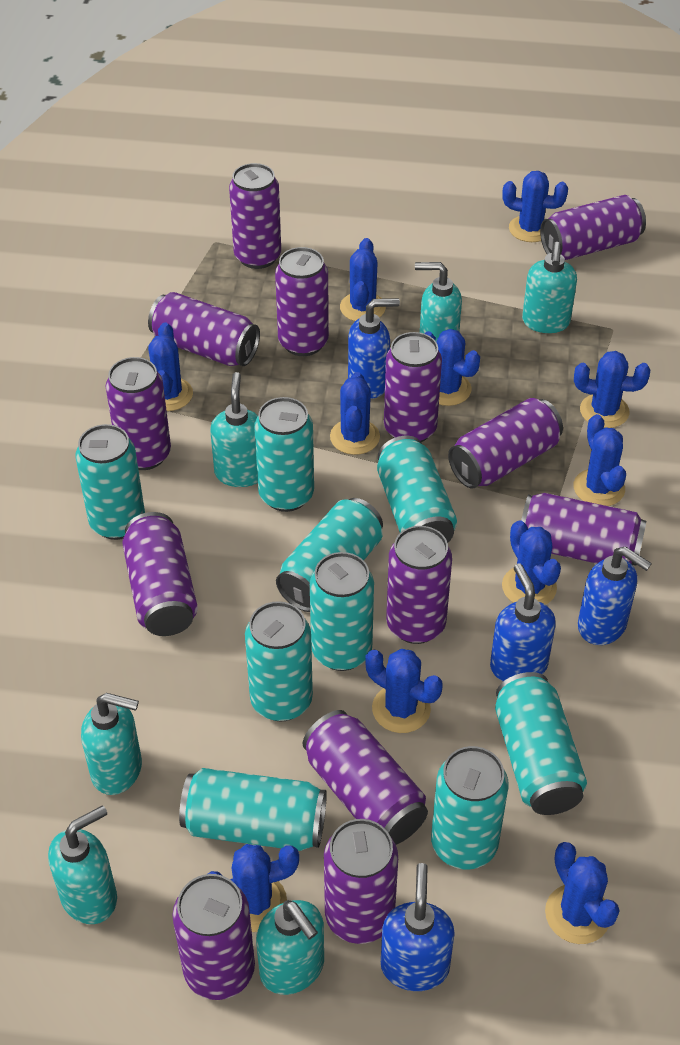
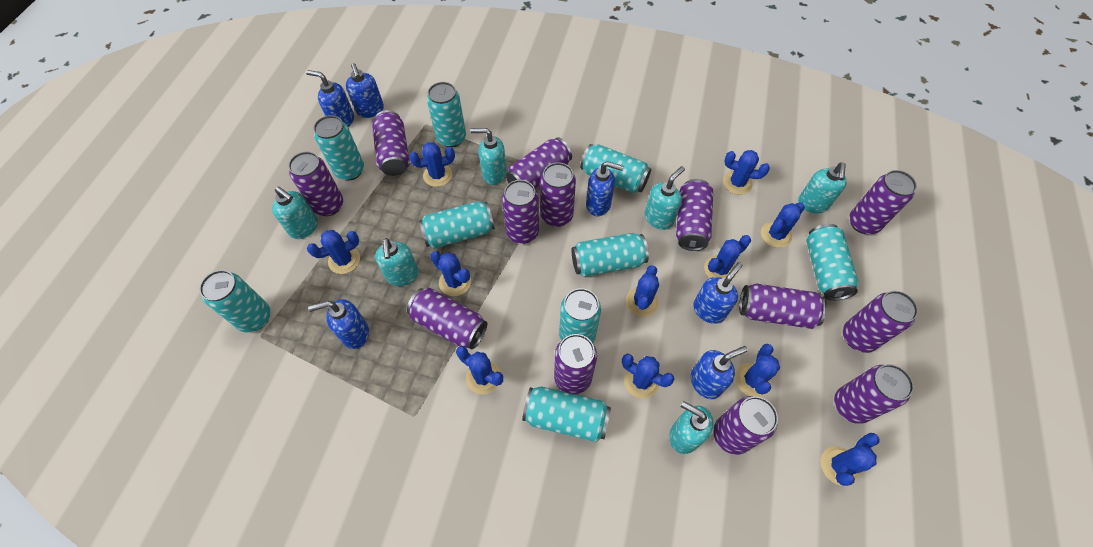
blue soap dispenser: [348,298,400,399] [381,863,455,991] [490,564,556,681] [578,546,652,645] = 4 -> [306,70,354,127] [308,299,369,349] [346,63,384,118] [586,161,624,216] [690,346,748,399] [693,262,743,324] = 6

